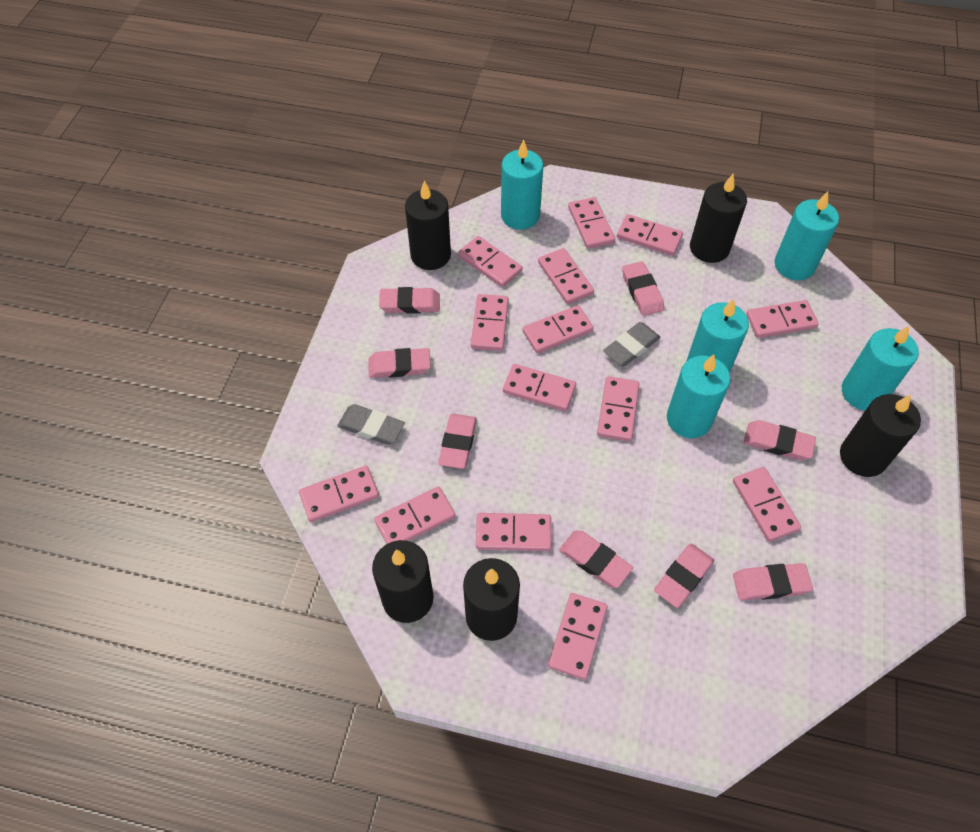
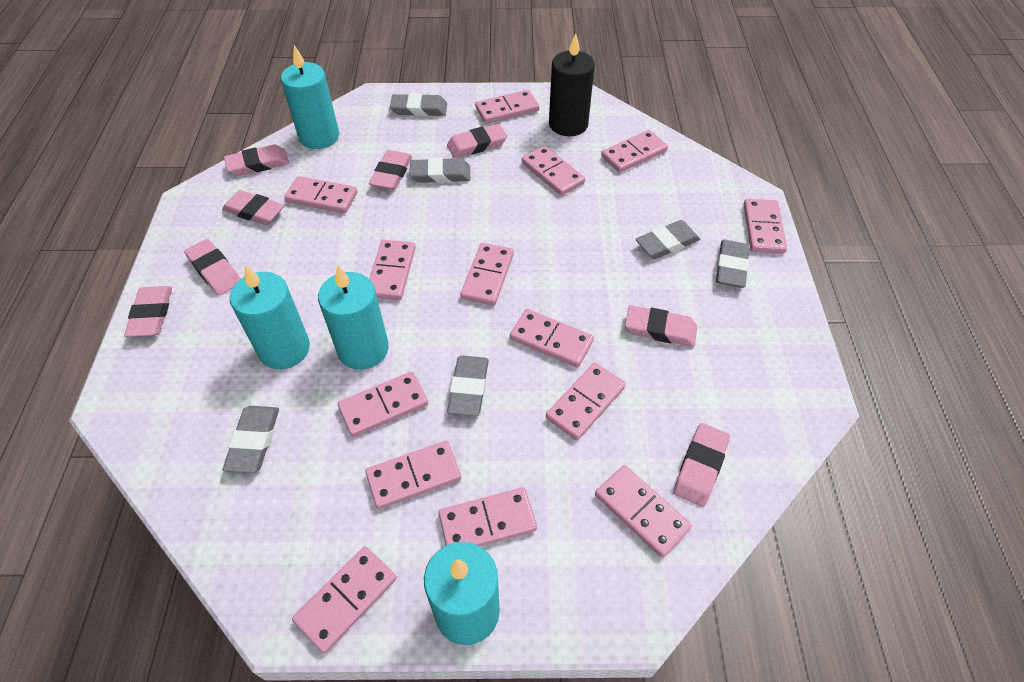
black candle: [372,540,433,623] [405,181,451,270] [463,558,520,641] [690,174,747,263] [840,394,921,477] = 5 -> [549,33,595,136] = 1
grey eraser: [337,404,405,445] [603,322,660,366] = 2 -> [223,406,279,473] [390,93,447,116] [409,158,470,183] [447,355,489,416] [636,220,700,259] [716,240,750,288] = 6
turquoise candle: [501,139,543,230] [667,354,731,438] [686,299,749,373] [775,191,839,280] [842,326,919,411] = 5 -> [230,265,310,369] [281,45,339,149] [318,265,389,370] [424,542,500,645] = 4

